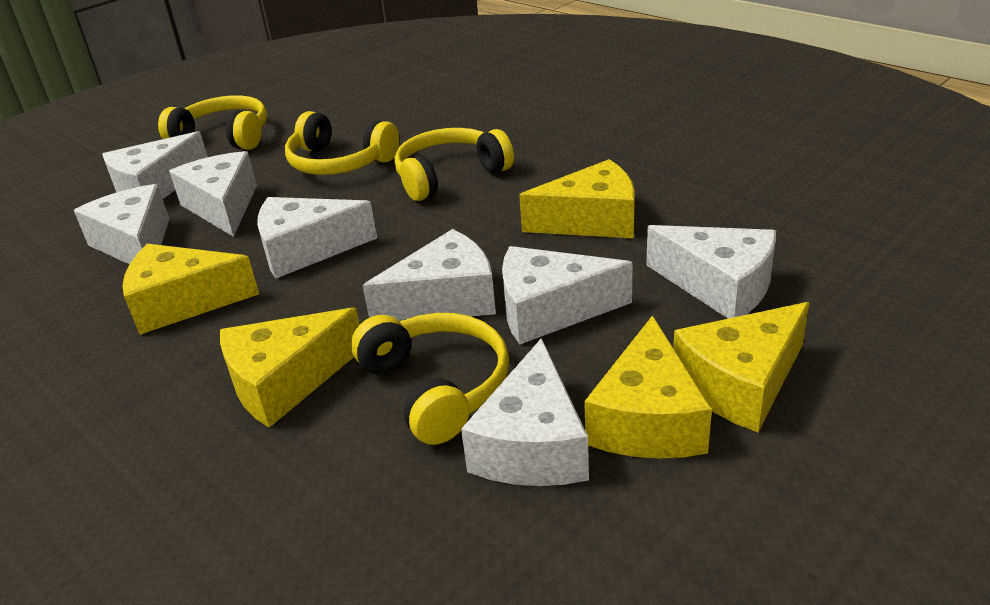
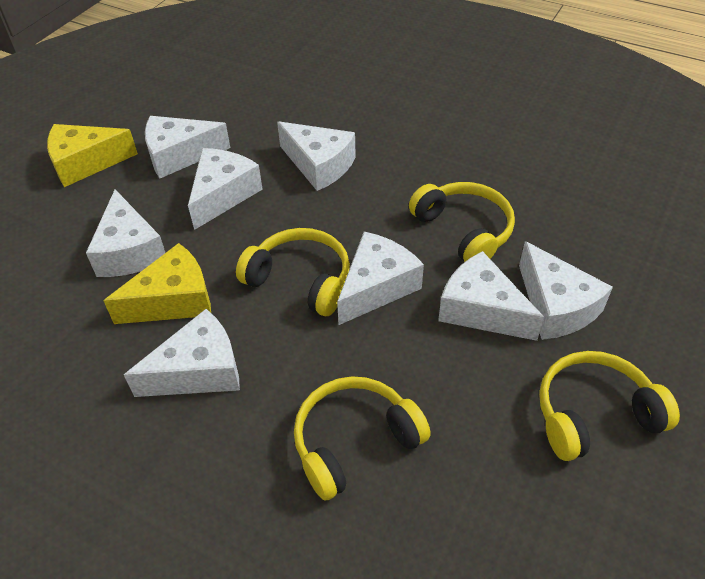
yellow cheese: [123,244,259,335] [220,307,360,428] [519,159,635,238] [584,315,712,459] [673,302,810,432] = 5 -> [47,124,138,187] [103,243,211,324] = 2

